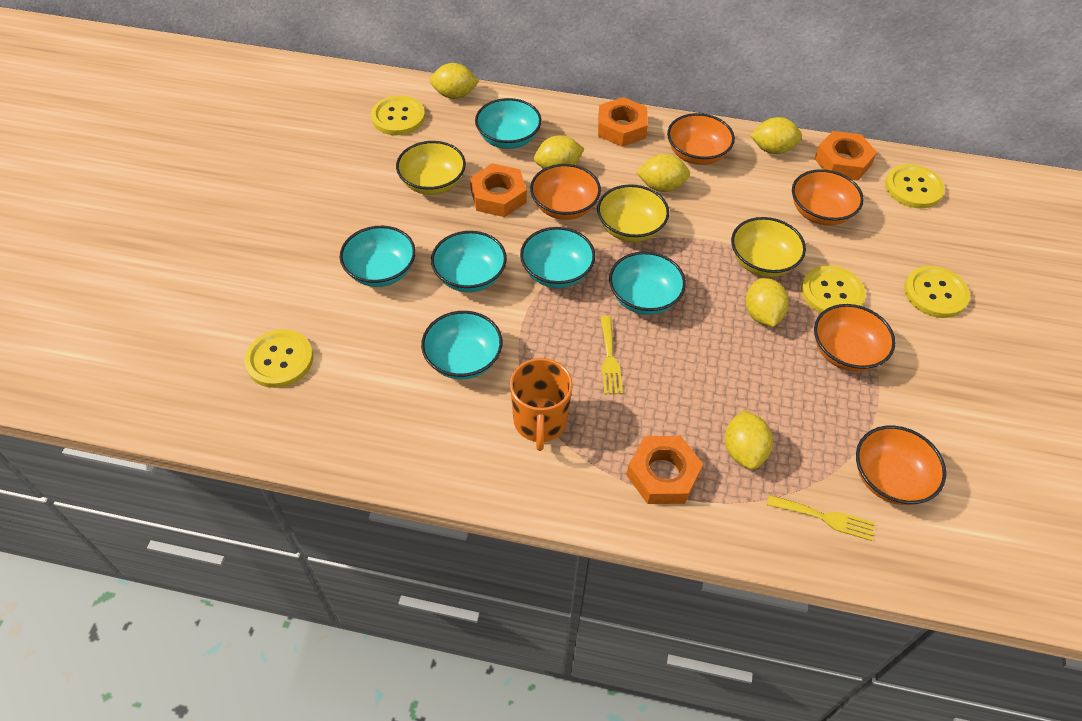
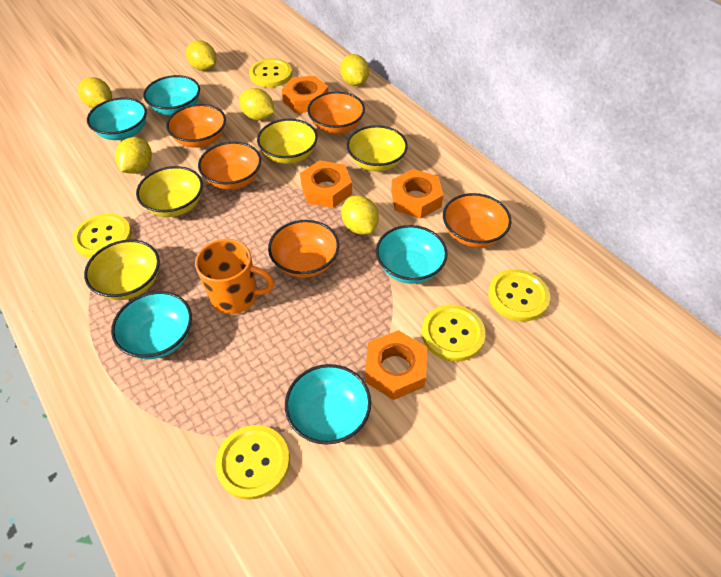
turquoise bowl: [340,226,416,287] [421,311,503,379] [431,231,507,292] [475,98,542,149] [520,227,595,288] [609,252,686,315] = 6 -> [87,97,147,140] [111,291,192,359] [143,75,200,116] [285,364,371,444] [376,225,448,284] = 5
yellow bowl: [396,141,466,195] [597,184,669,242] [731,217,806,277] = 3 -> [84,239,160,300] [136,166,203,217] [257,119,318,164] [347,125,408,171] = 4
yellow fork: [601,315,623,394] [767,495,875,541] = 2 -> none = 0

